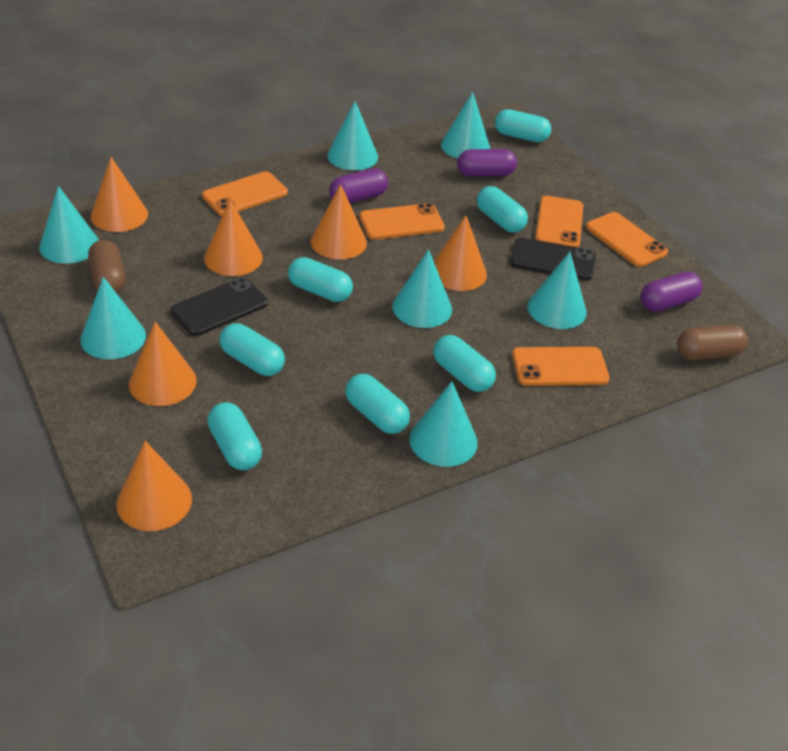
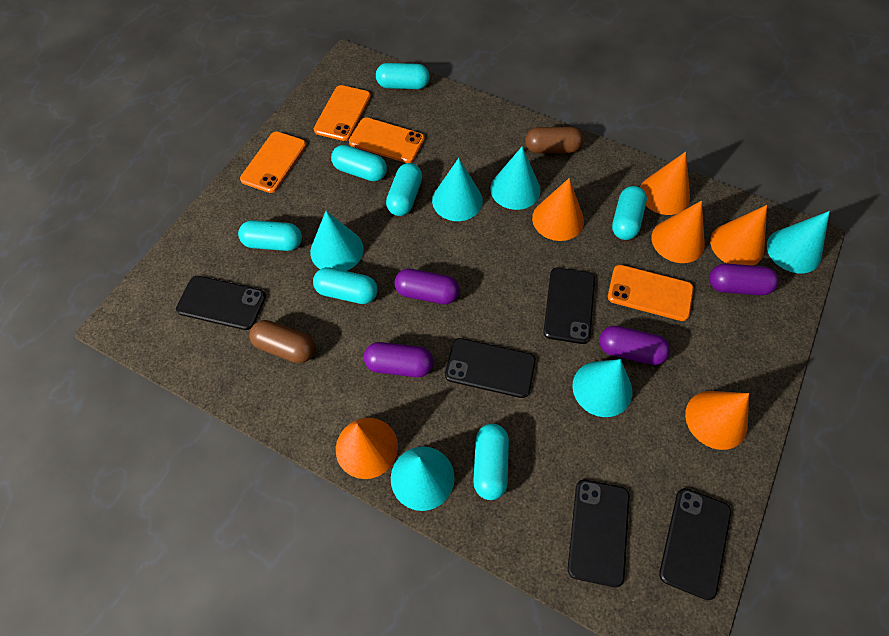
black phone: [171,278,268,336] [511,238,596,280] = 2 -> [176,276,266,330] [445,338,536,398] [543,267,595,344] [568,480,629,587] [659,488,731,600] = 5
orange phone: [202,171,288,216] [359,203,445,240] [512,347,610,386] [535,196,583,248] [586,212,668,267] = 5 -> [240,131,306,193] [314,85,371,141] [349,117,425,163] [608,265,694,321] = 4
purple capsule: [329,168,388,203] [457,149,517,177] [641,271,703,312] = 3 -> [364,342,434,377] [394,269,460,304] [599,326,670,365] [709,264,779,295] = 4
turquoise cone: [39,186,99,264] [80,277,146,359] [327,101,378,170] [392,249,452,328] [409,381,478,467] [441,92,490,159] [527,252,587,329] = 7 -> [310,211,364,271] [391,446,455,511] [432,158,483,221] [490,146,541,210] [572,359,633,417] [767,211,830,273] = 6

